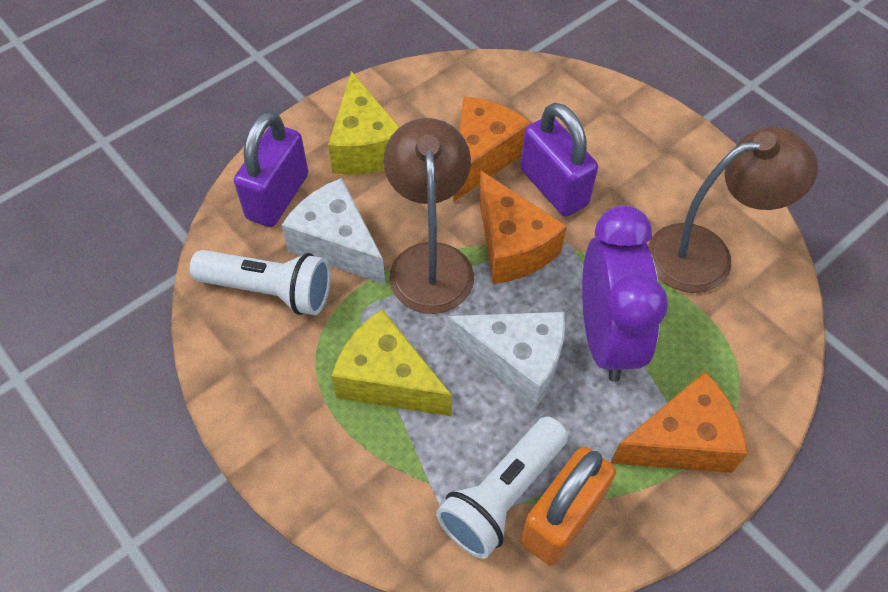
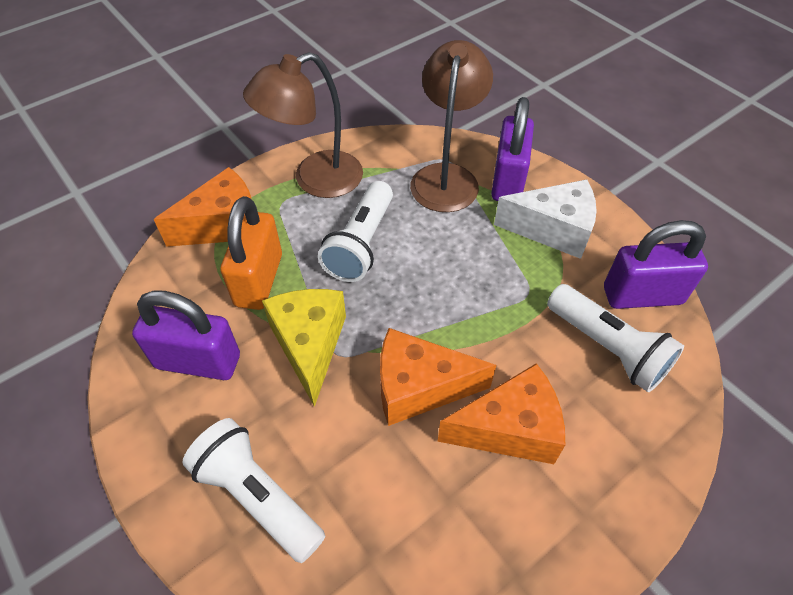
purple clock: [582,205,668,382] = 1 -> none = 0
purple padlock: [234,111,308,227] [520,103,598,216] = 2 -> [132,290,240,380] [491,97,534,201] [604,220,708,309] = 3
white cheese: [281,178,385,284] [447,312,565,408] = 2 -> [494,179,597,259] = 1
white flashlight: [190,250,331,315] [436,417,568,559] = 2 -> [182,418,325,563] [318,181,393,282] [547,284,684,392] = 3
yellow cheese: [328,71,400,175] [331,309,452,416] = 2 -> [262,289,346,407] = 1

